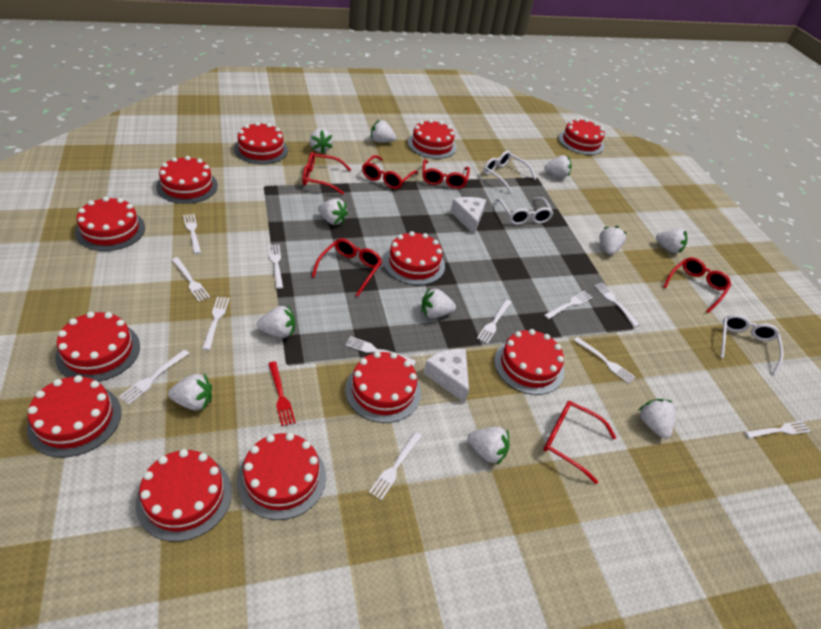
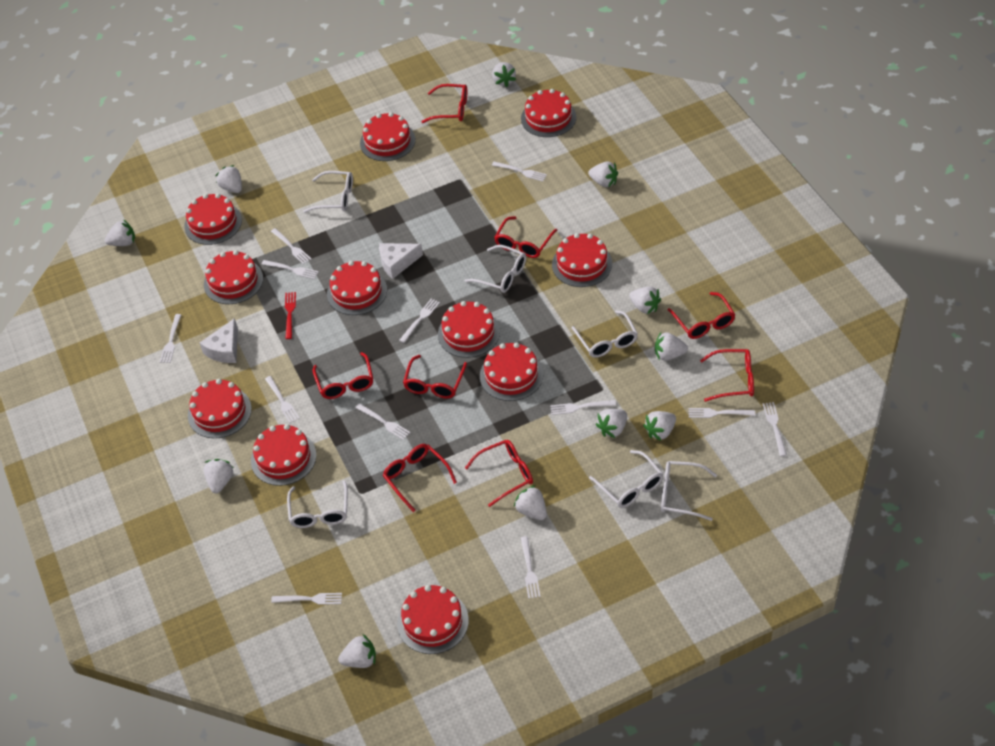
red cake: [27,375,121,457] [55,312,140,382] [75,197,145,251] [136,449,232,542] [156,156,218,204] [234,122,288,164] [237,433,326,520] [345,351,421,423] [383,231,445,285] [408,119,457,159] [494,329,564,395] [559,118,605,155] = 12 -> [184,193,242,245] [188,379,252,438] [204,250,263,304] [251,424,316,486] [327,261,387,315] [360,112,415,161] [397,585,469,654] [438,301,500,358] [480,342,543,401] [521,89,576,137] [552,233,612,287] = 11
red glasses: [302,152,351,195] [312,238,382,296] [362,155,418,189] [422,159,470,189] [543,401,616,484] [663,257,731,313] = 6 -> [313,352,373,399] [383,444,457,512] [403,355,467,399] [421,84,467,123] [465,440,533,507] [494,216,557,258] [668,292,735,339] [700,349,754,402] = 8
white glasses: [483,151,536,193] [495,197,553,225] [720,314,783,375] = 3 -> [287,480,348,528] [303,171,353,213] [464,245,526,293] [572,310,638,358] [589,450,663,508] [661,461,717,521] = 6

